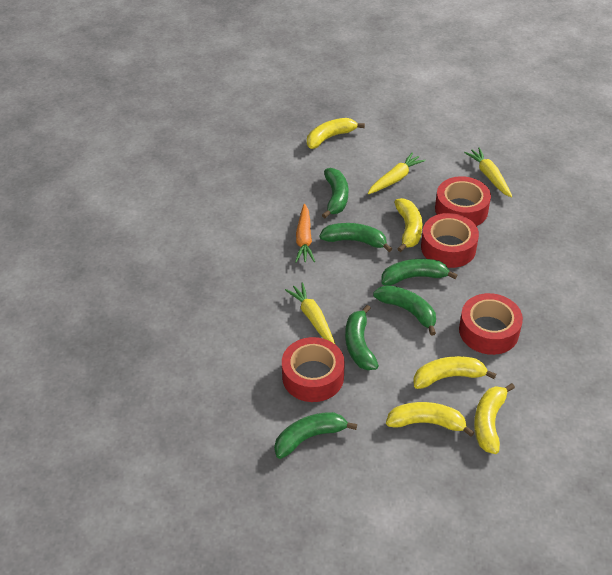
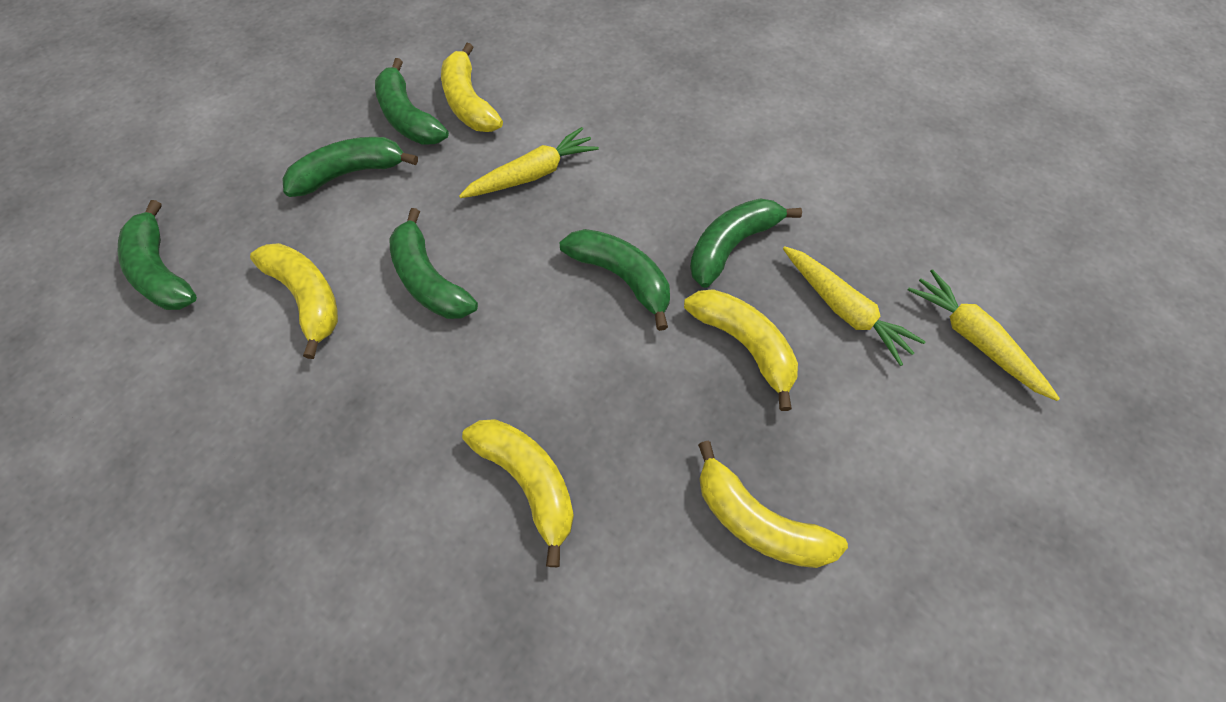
orange carrot: [295,204,315,262] = 1 -> none = 0
red tape: [282,337,345,402] [421,213,479,268] [435,176,491,226] [459,293,523,355] = 4 -> none = 0

